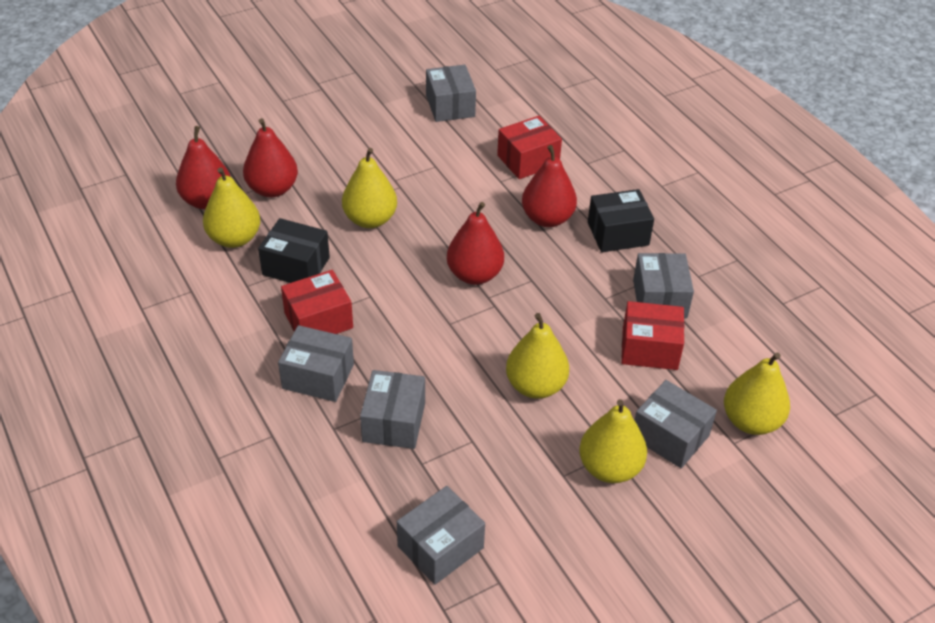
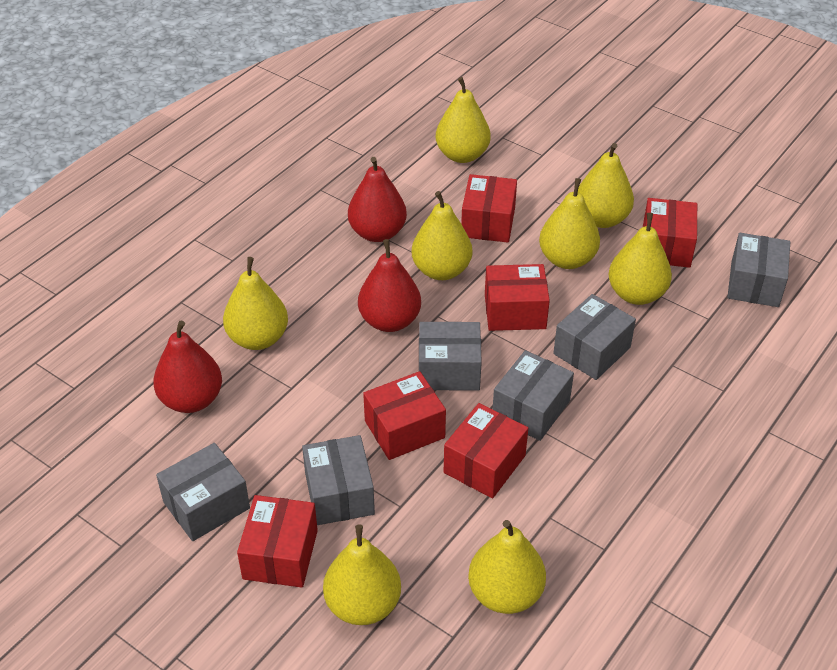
black box: [258,218,330,283] [588,189,654,252] = 2 -> none = 0
red box: [281,270,353,334] [497,116,562,179] [621,301,684,370] = 3 -> [237,495,318,588] [363,371,446,460] [444,403,528,498] [461,174,517,242] [485,264,550,331] [643,198,697,268] = 6
red pear: [176,126,231,209] [243,118,298,197] [447,202,504,285] [522,145,577,227] = 4 -> [153,321,222,413] [348,157,407,242] [358,239,421,332] = 3
yellow pear: [203,167,260,248] [342,148,397,228] [506,313,569,399] [579,399,647,483] [724,352,790,435] = 5 -> [223,257,288,350] [323,524,401,625] [412,191,472,280] [436,77,491,163] [468,520,546,614] [539,178,600,269] [578,143,634,228] [609,213,672,305] = 8

